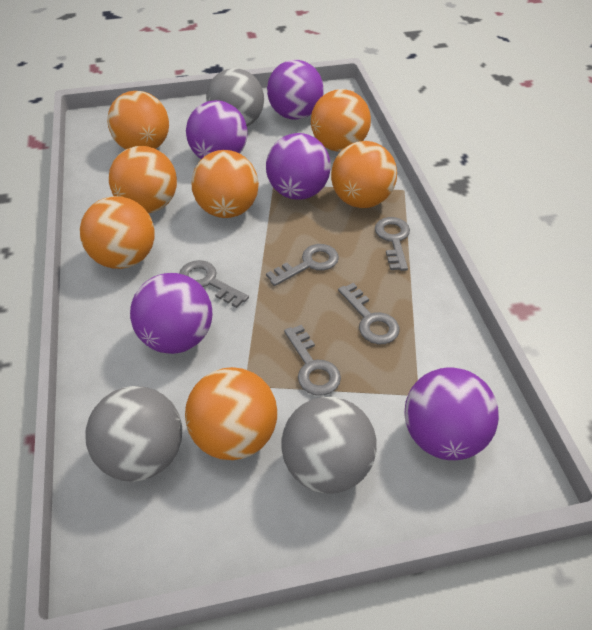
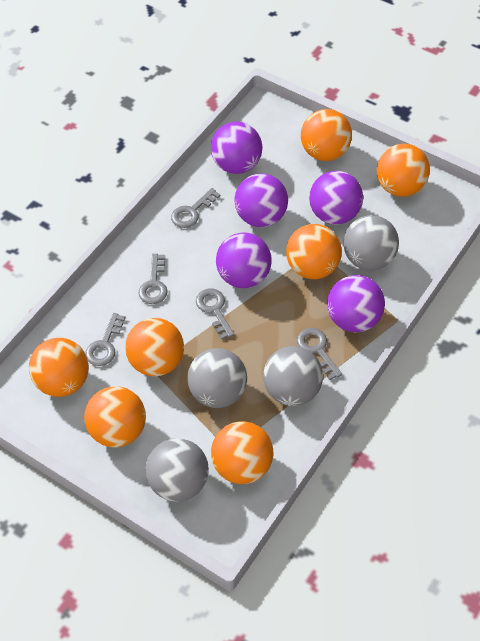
grey ball: [85,386,182,482] [206,68,264,126] [281,397,377,493] = 3 -> [145,438,209,502] [187,348,247,408] [263,346,323,406] [343,215,399,271] = 4

